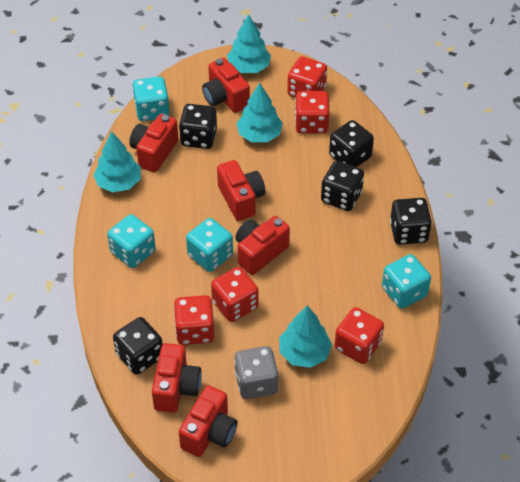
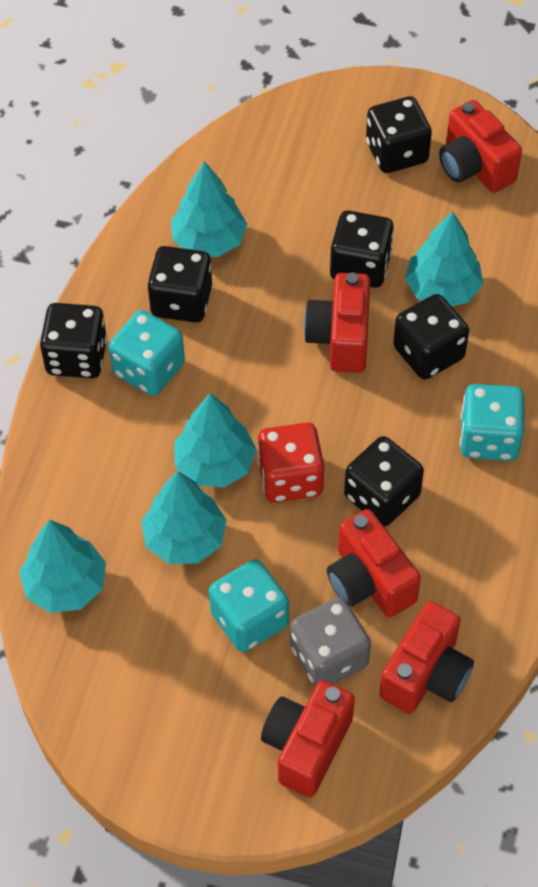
black dice: [113,317,163,375] [179,104,217,149] [321,161,364,211] [329,120,374,167] [390,198,432,245] = 5 -> [40,303,107,378] [147,246,212,322] [330,211,394,288] [344,436,424,527] [366,96,432,173] [393,294,469,379] = 6
red camera: [129,114,178,173] [152,343,202,413] [179,385,237,457] [202,58,250,113] [217,160,266,221] [235,216,290,275] = 6 -> [261,680,355,797] [304,272,370,373] [327,509,421,618] [379,601,474,714] [439,100,522,193] = 5
red dice: [174,295,214,345] [211,267,259,322] [287,56,327,98] [295,91,329,134] [335,307,384,364] = 5 -> [257,423,324,503] = 1
turquoise dice: [107,214,156,268] [132,76,170,121] [186,218,233,272] [382,254,431,309] = 4 -> [109,310,185,396] [209,559,289,652] [460,384,525,461] = 3
turquoise tree: [93,131,141,192] [227,14,271,73] [237,83,283,142] [279,306,332,368] = 4 -> [19,520,106,613] [141,471,227,564] [171,161,247,257] [174,393,256,488] [405,211,483,306] = 5

